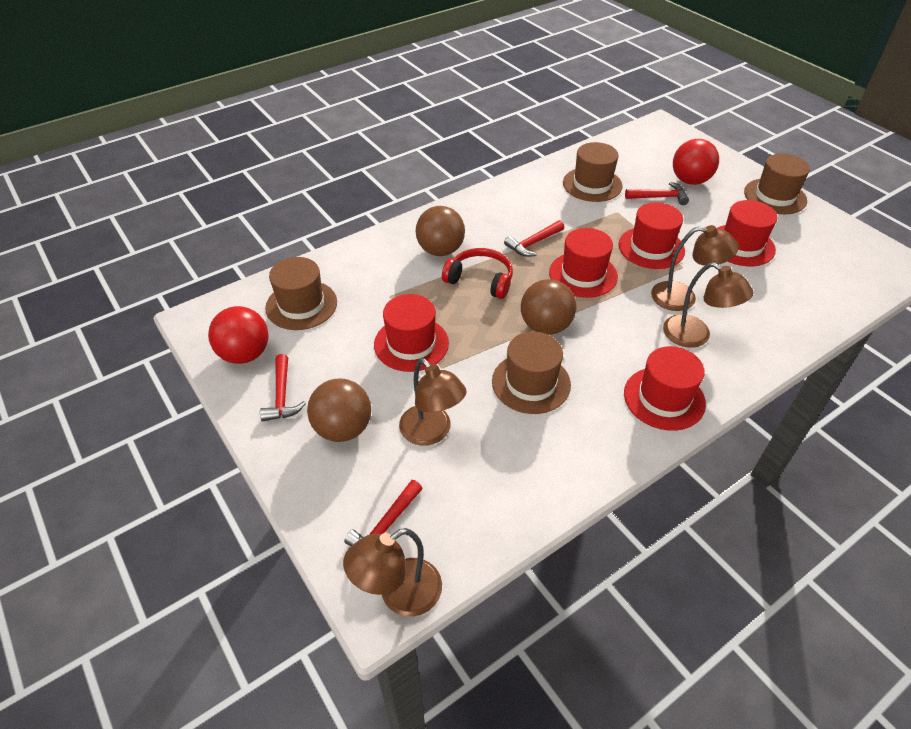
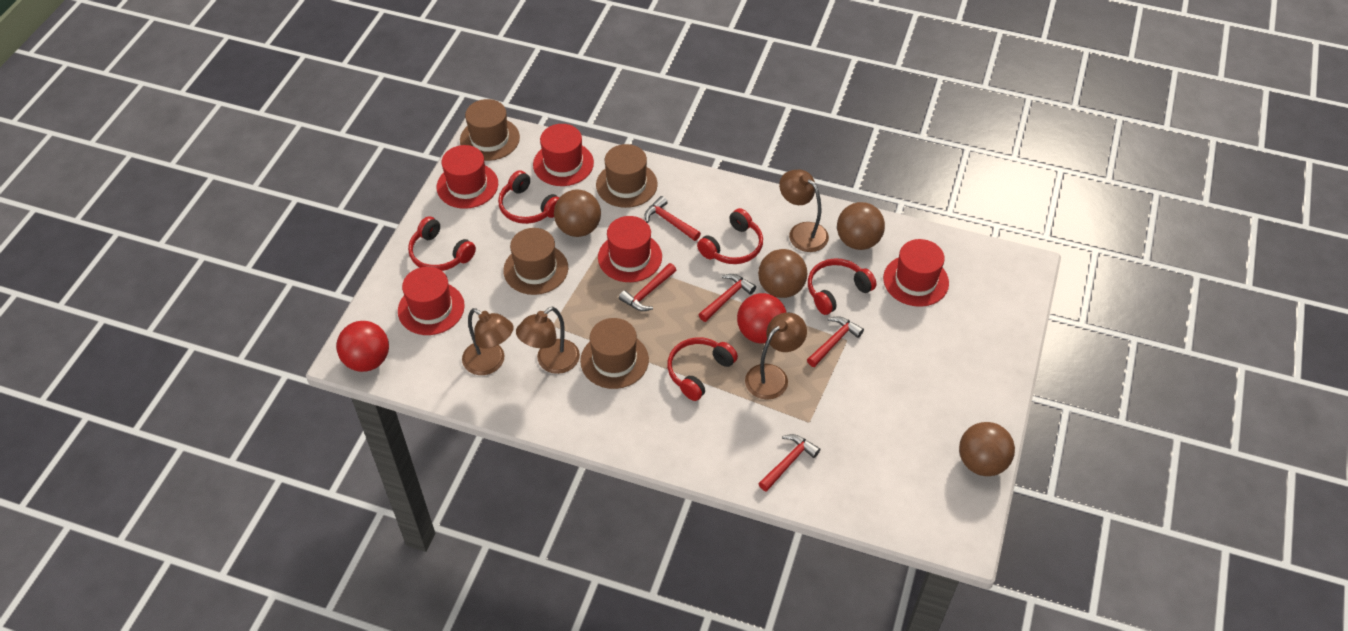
brown ball: [307,379,371,442] [416,206,465,256] [521,279,577,335] = 3 -> [554,190,601,237] [758,249,807,298] [837,202,885,250] [959,422,1015,476] = 4
red hammer: [260,354,306,422] [344,480,423,546] [504,220,564,257] [625,182,689,205] = 4 -> [619,263,676,311] [645,196,701,241] [699,274,756,322] [758,434,820,492] [807,316,864,367] = 5
red headphones: [442,248,513,299] = 1 -> [408,216,476,271] [498,170,560,224] [667,337,738,401] [697,208,763,264] [808,258,877,315] = 5

